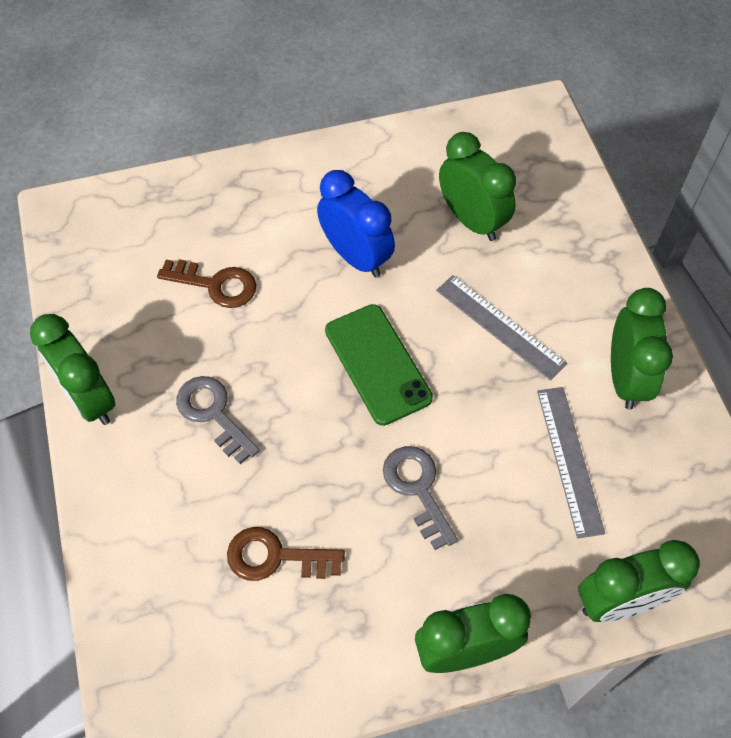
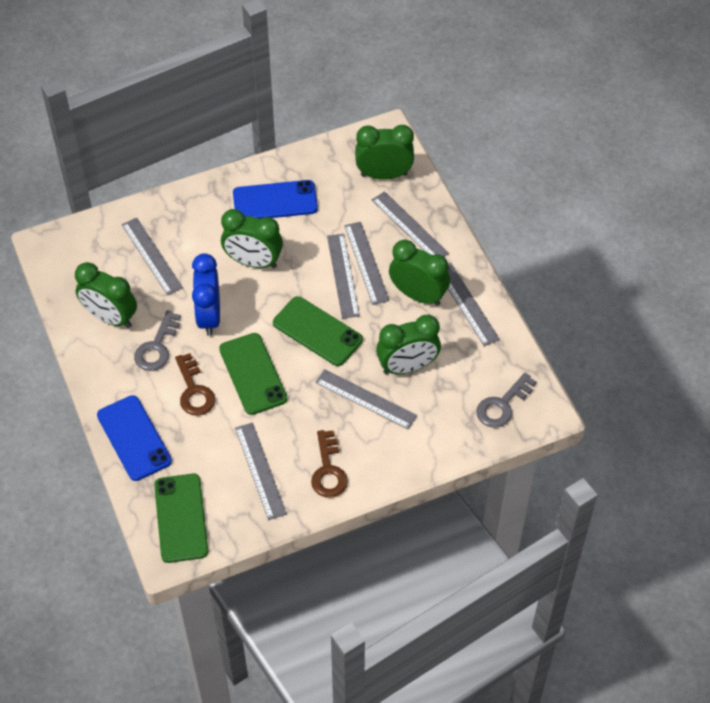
blue phone: none = 0 -> [97,395,172,481] [233,180,318,219] = 2
green phone: [325,304,433,426] = 1 -> [154,474,208,563] [219,333,287,415] [273,296,363,366] = 3
grey ruler: [436,275,567,381] [537,387,605,539] = 2 -> [122,218,183,295] [235,422,287,520] [315,369,417,429] [327,234,360,319] [344,222,390,305] [372,191,449,257] [448,263,500,346] = 7

